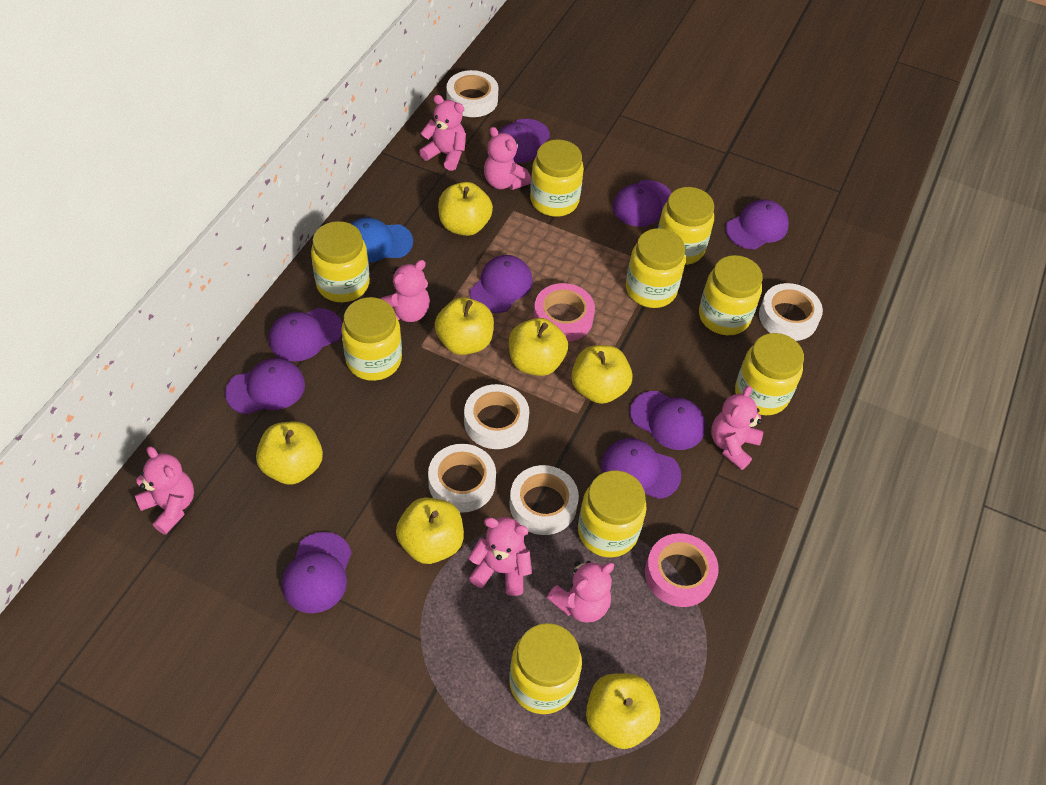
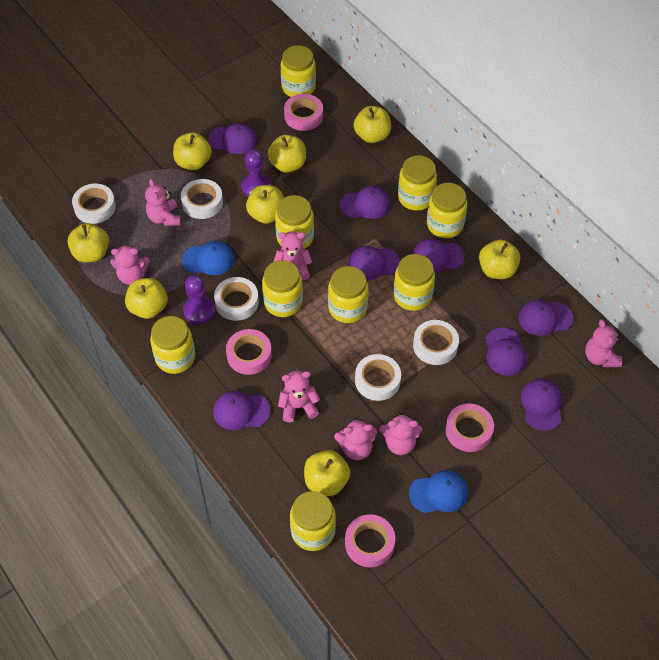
blue cap: [351,217,413,263] = 1 -> [182,241,235,275] [409,470,468,513] = 2
pink tape: [534,283,595,342] [645,533,719,607] = 2 -> [226,329,272,375] [284,94,323,131] [345,514,395,567] [445,404,494,452] = 4
purple cap: [225,358,305,414] [269,308,342,361] [282,532,352,613] [470,255,533,313] [498,119,550,163] [601,438,681,499] [612,180,672,227] [630,391,706,450] [726,199,789,249] = 9 -> [209,123,257,154] [213,391,270,430] [340,186,390,219] [348,246,400,280] [412,239,464,273] [486,328,527,376] [519,300,573,336] [521,378,563,431] = 8
purple pawn: none = 0 -> [183,275,215,324] [241,150,271,197] = 2
yellow apple: [256,421,323,485] [396,497,464,564] [435,297,494,355] [438,182,493,236] [509,318,568,376] [571,345,632,404] [586,673,660,749] = 7 -> [68,223,109,263] [125,278,168,319] [173,132,212,170] [246,185,284,224] [268,135,306,173] [304,450,350,496] [354,106,391,143] [479,239,520,279] = 8

